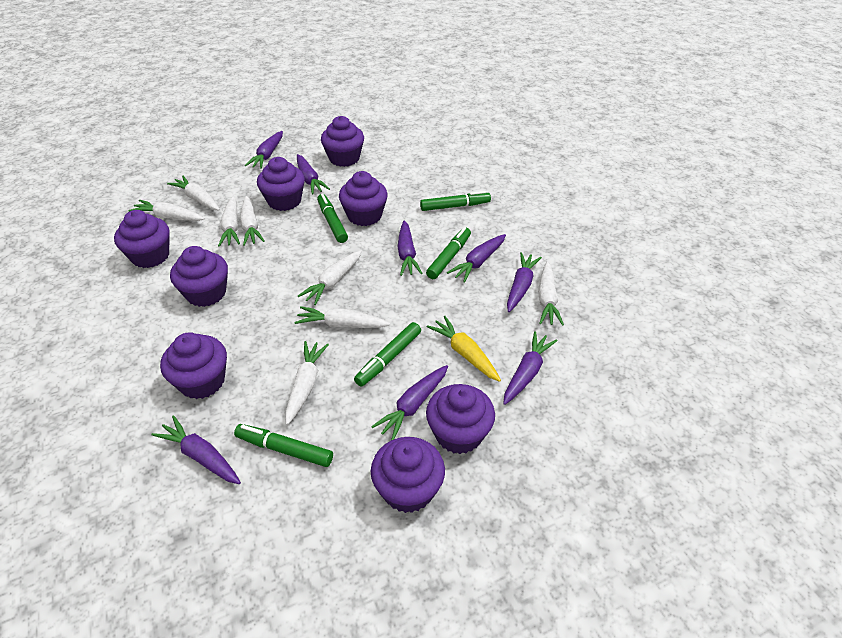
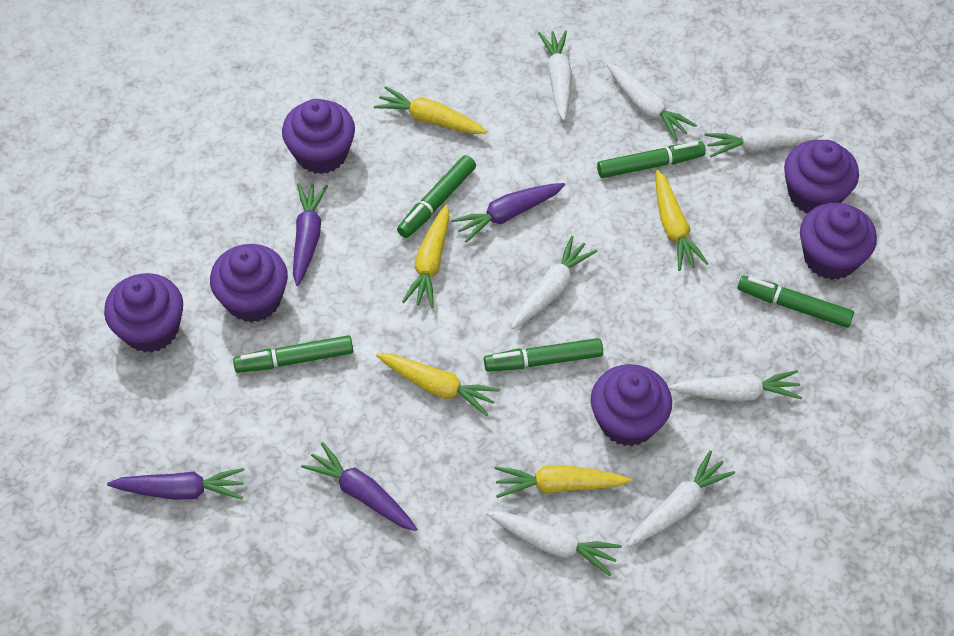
purple carrot: [151,415,241,484] [245,131,283,169] [297,154,330,194] [371,365,448,440] [397,220,423,276] [447,234,506,283] [503,331,557,405] [507,252,542,312] = 8 -> [107,468,245,500] [293,183,328,286] [301,442,417,531] [451,183,565,243] = 4
purple cupcake: [114,210,169,268] [160,332,227,399] [170,246,228,307] [257,157,305,211] [321,116,364,167] [339,171,388,226] [371,437,445,513] [426,384,495,454] = 8 -> [104,273,183,353] [210,244,288,323] [282,99,355,174] [591,364,672,446] [784,140,859,213] [800,203,877,280] = 6
white carrot: [128,200,205,221] [167,176,220,211] [218,196,240,247] [240,196,265,246] [285,341,329,425] [295,306,391,328] [298,250,362,305] [538,262,564,326] = 8 -> [486,511,622,576] [511,236,597,329] [538,30,572,121] [607,63,697,141] [627,450,735,547] [669,370,802,402] [705,126,824,157] = 7
yellow carrot: [427,316,501,382] = 1 -> [374,86,487,134] [376,353,501,416] [402,204,450,308] [495,465,632,498] [656,170,708,271] = 5

